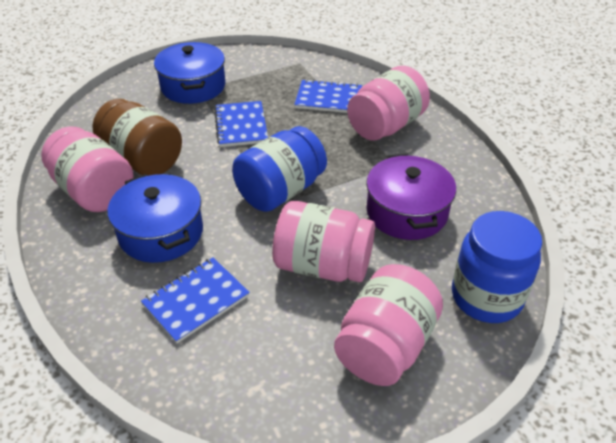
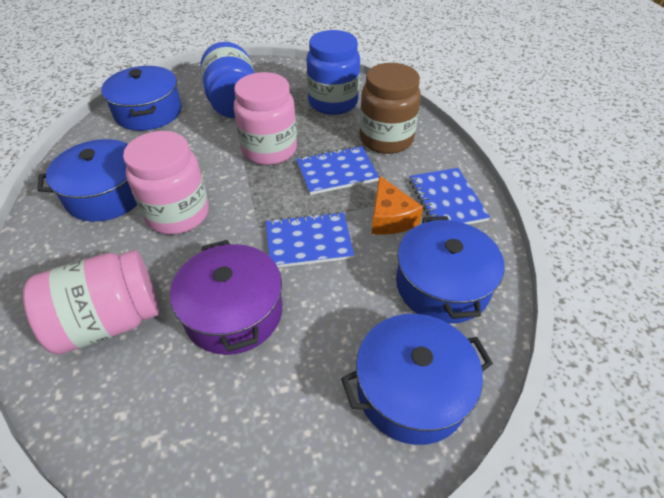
blue pot: [107,174,203,263] [154,42,225,104] = 2 -> [37,139,137,222] [101,66,181,131] [341,314,493,445] [396,216,504,324] = 4
orange cheese: none = 0 -> [371,175,423,235] = 1
pink jar: [41,127,133,212] [272,201,375,282] [334,264,443,386] [347,66,430,140] = 4 -> [23,250,159,354] [123,131,209,235] [234,72,297,165] = 3

